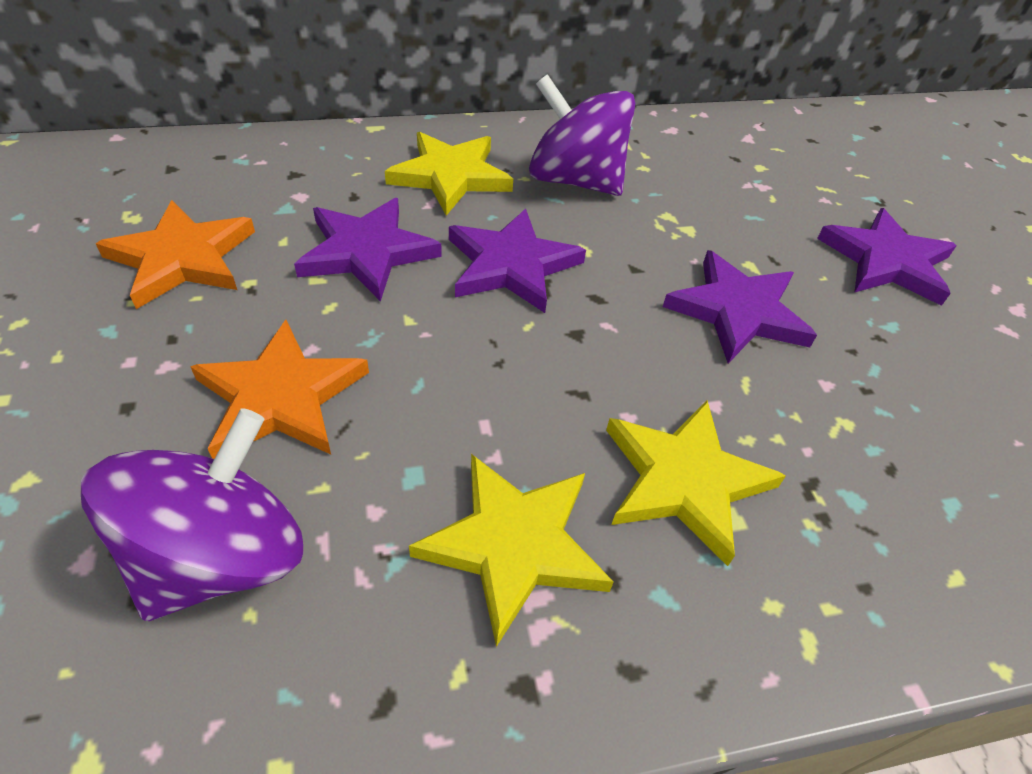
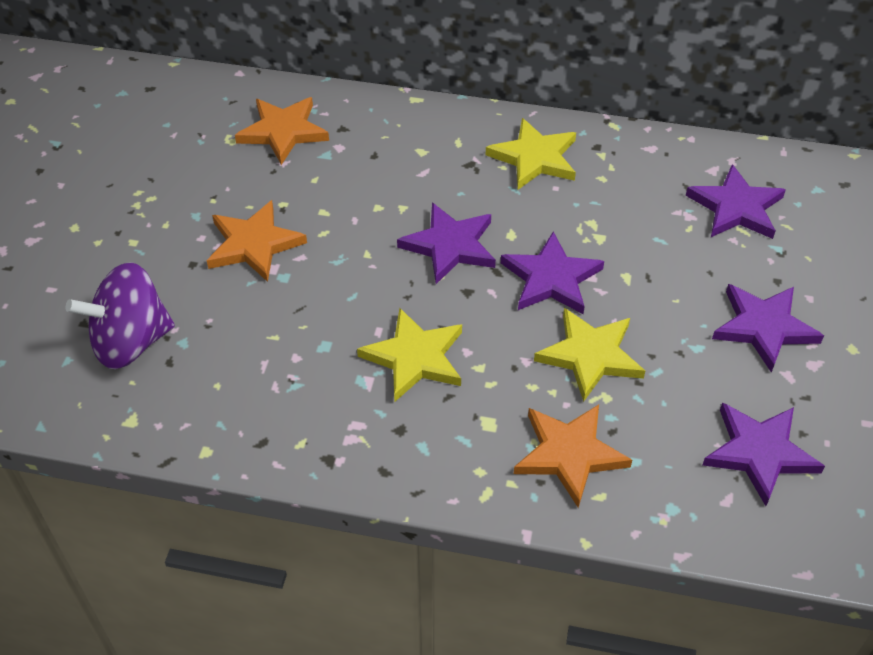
orange star: [95,200,255,309] [190,320,369,459] = 2 -> [207,200,307,282] [235,97,329,165] [514,405,632,508] = 3
purple spinning top: [81,408,304,621] [529,74,635,196] = 2 -> [66,262,175,369] = 1
purple star: [294,198,442,302] [449,209,586,313] [663,250,817,364] [817,208,957,306] = 4 -> [397,203,496,284] [501,232,604,314] [686,164,786,239] [703,403,825,506] [712,284,824,373] = 5

